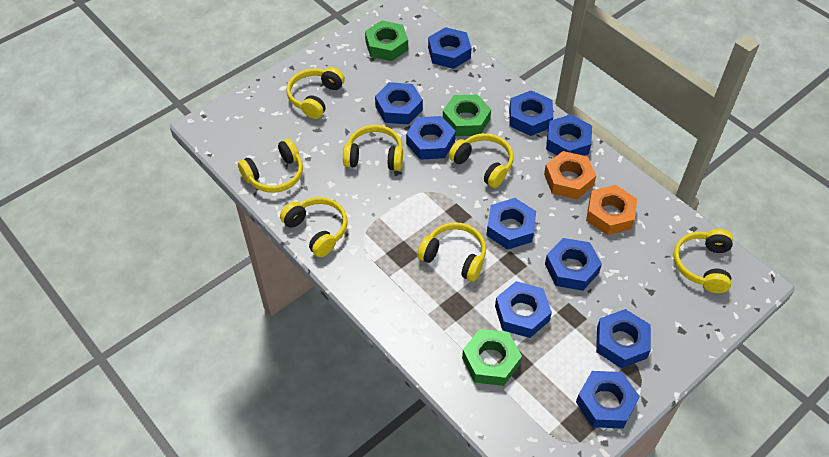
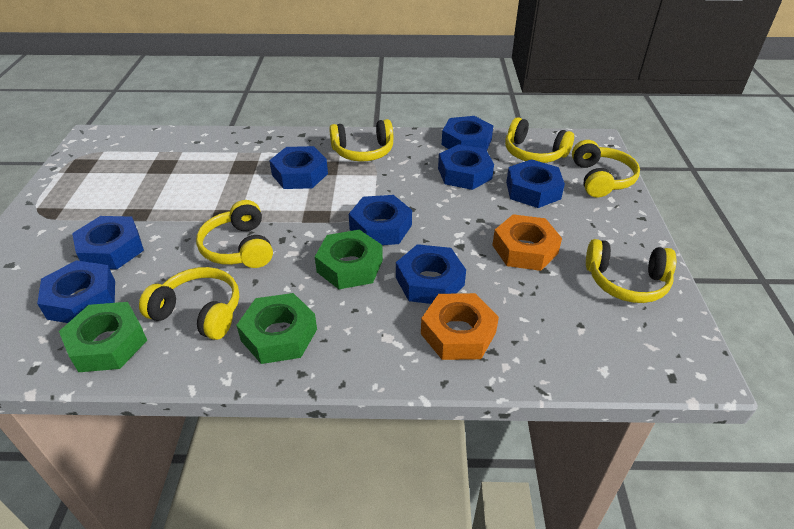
blue nut: [375,82,423,124] [406,116,456,160] [428,27,472,69] [486,198,536,250] [495,281,552,338] [509,90,553,136] [545,238,602,291] [546,114,592,156] [576,371,640,429] [596,309,651,368] = 10 -> [37,260,115,323] [72,216,144,269] [269,146,328,189] [349,195,412,245] [396,244,466,304] [438,144,494,190] [442,116,493,150] [506,159,565,208] = 8
yellow headphones: [238,139,303,193] [280,197,347,257] [286,67,345,119] [343,125,403,171] [417,222,486,281] [449,133,514,188] [673,229,733,293] = 7 -> [139,267,239,340] [196,200,273,268] [329,119,393,161] [505,117,574,163] [572,140,640,198] [586,239,676,303] = 6

